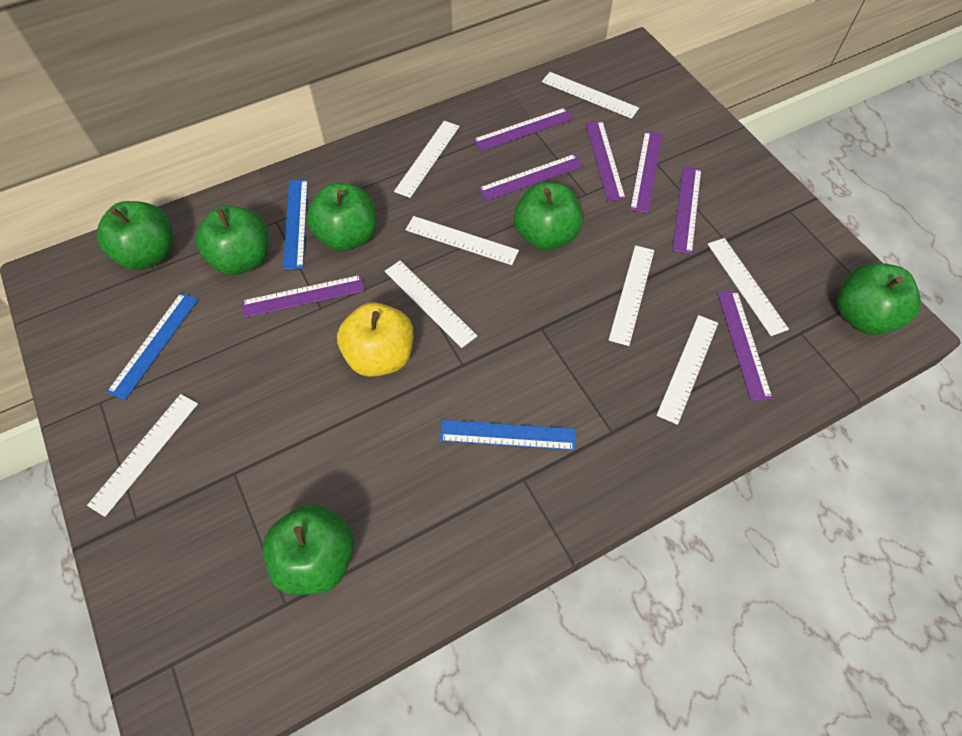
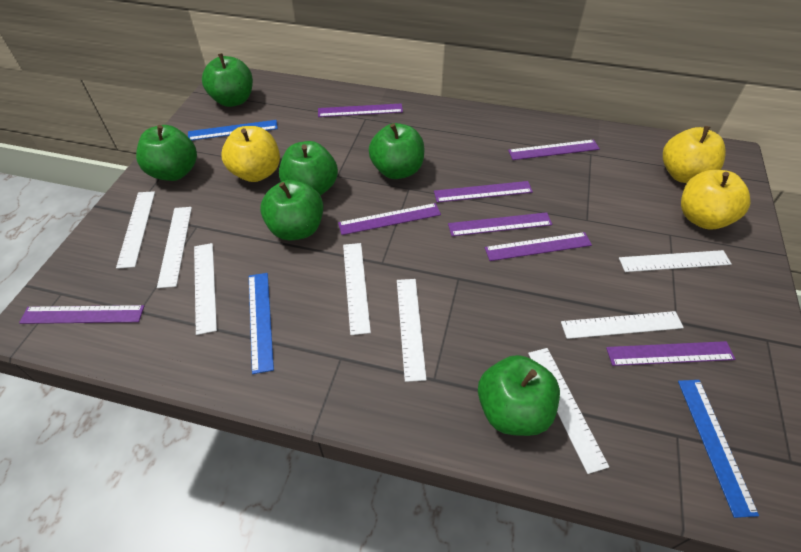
purple ruler: [241,275,365,318] [473,108,574,151] [478,154,584,201] [586,121,626,201] [630,131,662,213] [672,166,702,254] [717,291,773,401] = 7 -> [19,305,144,324] [318,103,403,117] [338,203,441,235] [434,181,533,203] [448,212,552,236] [485,232,592,261] [508,139,600,160] [606,341,736,366] = 8
yellow apple: [337,302,413,377] = 1 -> [221,126,280,182] [663,126,726,183] [681,170,751,229] = 3

